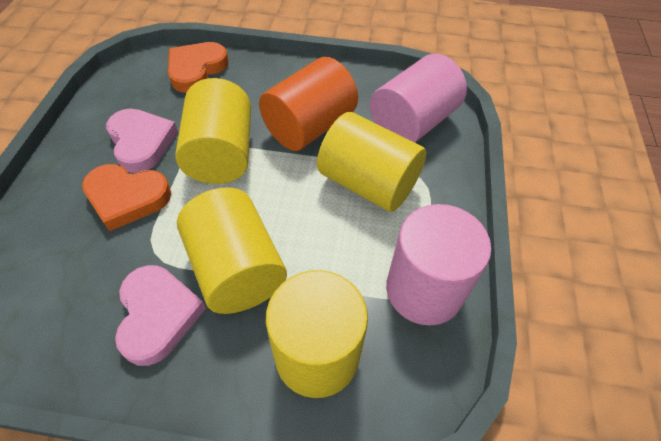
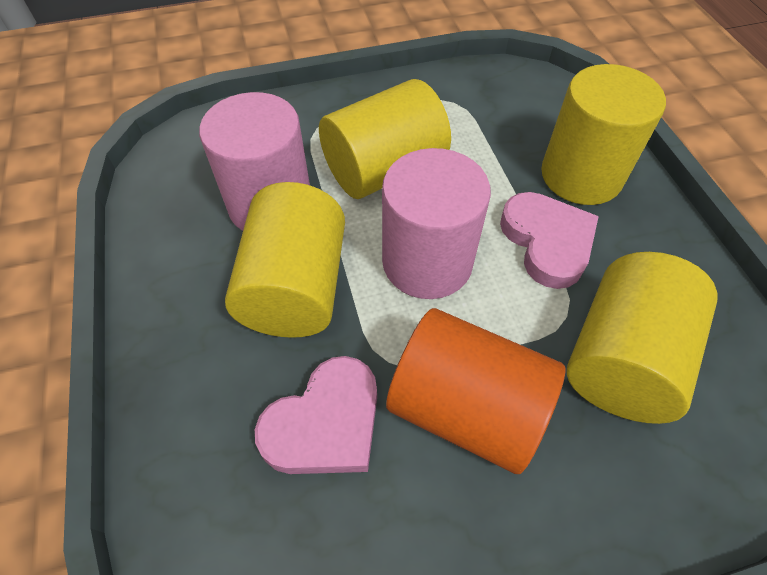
orange heart: [82,164,171,231] [168,42,229,93] = 2 -> none = 0

